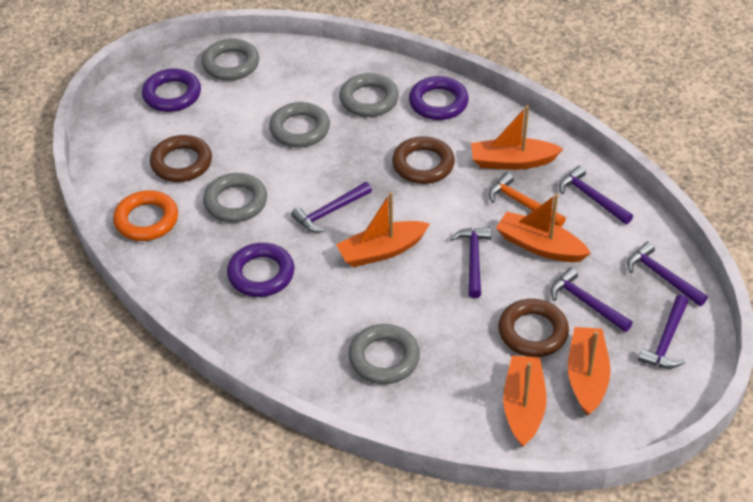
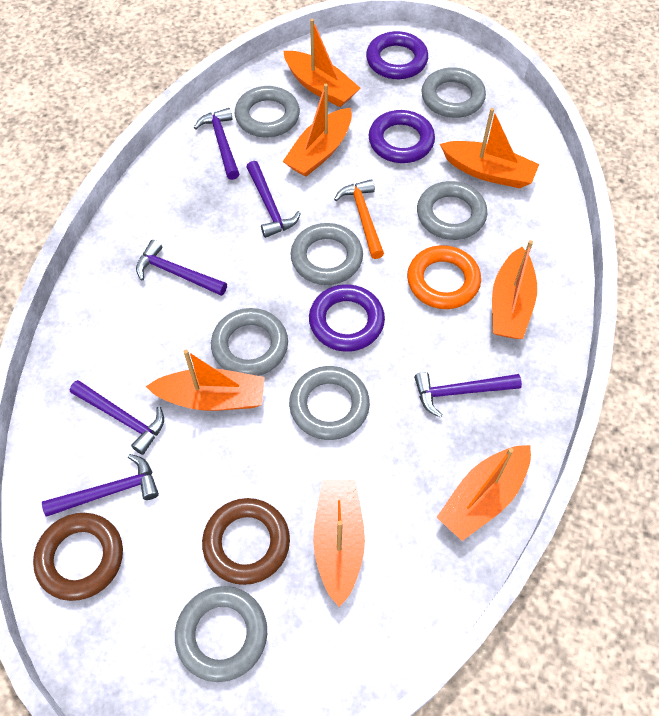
brown ring: [150,135,212,182] [392,136,455,184] [498,299,569,357] = 3 -> [33,513,123,601] [202,498,290,585] = 2
grey ring: [202,39,259,81] [203,173,267,223] [269,102,330,148] [339,73,399,117] [348,324,420,384] = 5 -> [175,586,267,682] [211,308,288,376] [235,86,300,137] [289,366,370,440] [290,223,363,285] [417,181,487,240] [422,67,486,118] = 7
orange boat: [336,192,430,267] [471,105,563,170] [496,194,591,262] [503,356,547,448] [568,327,610,416] = 5 -> [146,350,265,411] [282,84,352,177] [283,19,360,107] [313,479,365,607] [437,445,531,541] [440,108,539,188] [492,240,537,339] = 7

